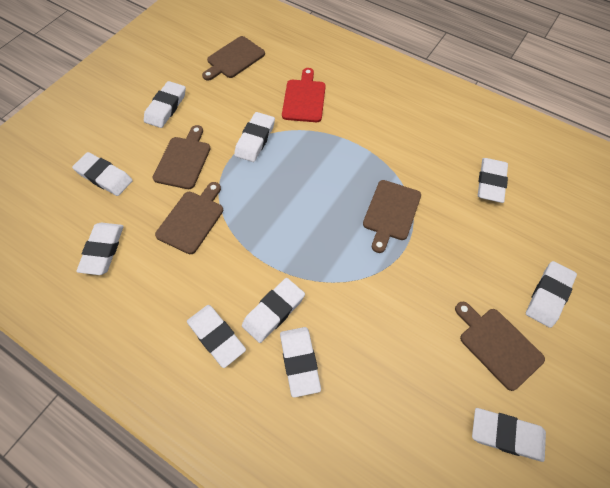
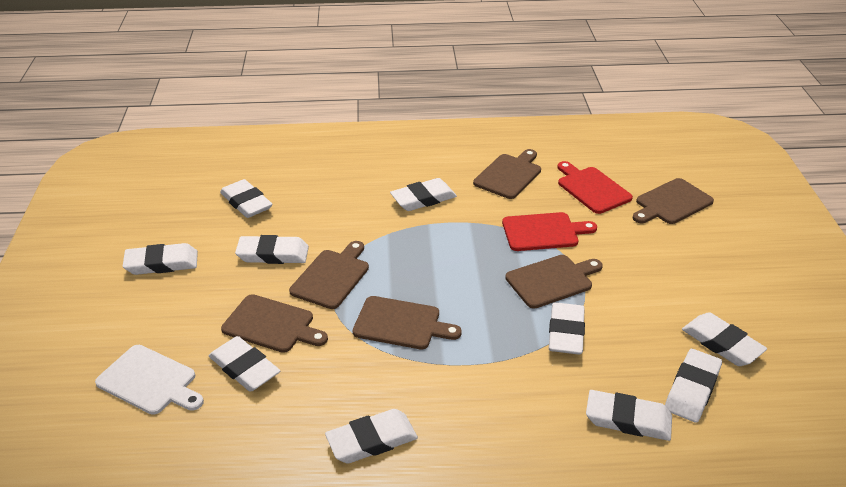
brown cutting board: [152,125,211,189] [155,182,223,254] [202,36,265,81] [363,180,421,253] [455,302,545,391] = 5 -> [221,294,328,353] [289,241,369,309] [353,296,462,349] [473,149,541,199] [505,255,603,309] [633,178,714,224] = 6
red cutting board: [282,68,326,122] = 1 -> [502,212,597,251] [558,161,633,214] = 2
white cutting board: none = 0 -> [95,345,204,415] = 1

